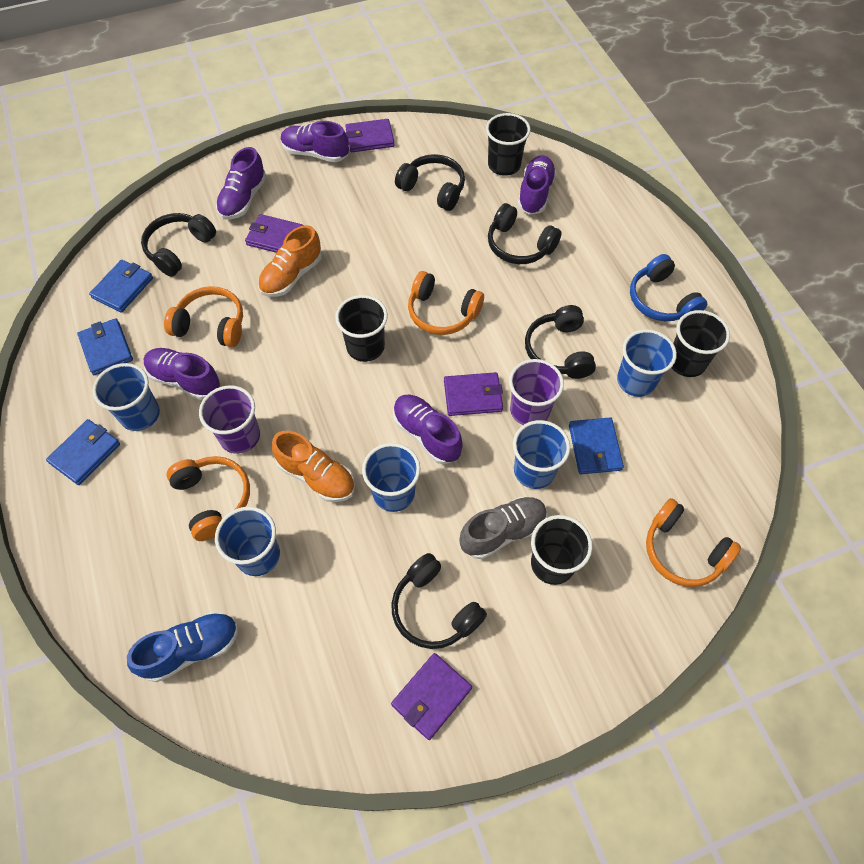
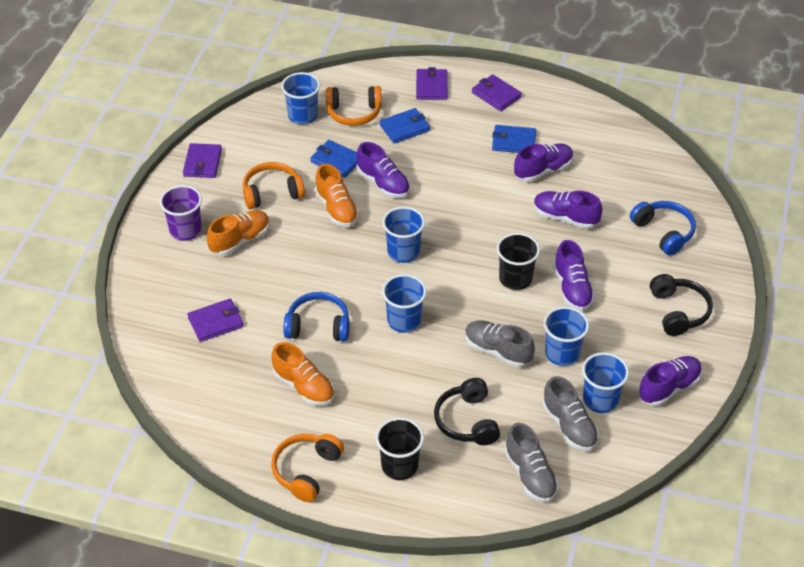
black cup: [335,295,388,362] [486,113,531,176] [531,515,592,585] [671,310,730,377] = 4 -> [376,417,424,480] [497,233,540,290] = 2
black headphones: [141,213,216,277] [391,553,487,649] [395,154,465,211] [488,203,561,264] [525,305,596,379] = 5 -> [434,378,500,445] [650,274,713,336] = 2
blue headphones: [630,254,707,321] = 1 -> [283,292,350,341] [630,201,696,256] = 2
blue shoe: [127,611,238,682] = 1 -> none = 0
blue wallet: [46,419,120,485] [77,318,133,375] [89,260,153,313] [569,418,624,474] = 4 -> [310,140,357,178] [380,108,430,144] [492,125,536,153] = 3
grey shoe: [459,497,547,559] = 1 -> [465,320,535,367] [504,423,559,502] [543,376,599,451] = 3
orange headphones: [164,286,243,347] [166,456,250,541] [408,271,484,335] [646,498,741,587] = 4 -> [243,162,305,209] [271,434,344,502] [326,86,382,126] = 3
orange shoe: [258,225,322,297] [272,431,355,502] = 2 -> [207,210,270,255] [271,342,334,406] [315,164,359,227] = 3
purple cup: [199,385,260,454] [509,359,564,425] = 2 -> [160,185,202,241] = 1

